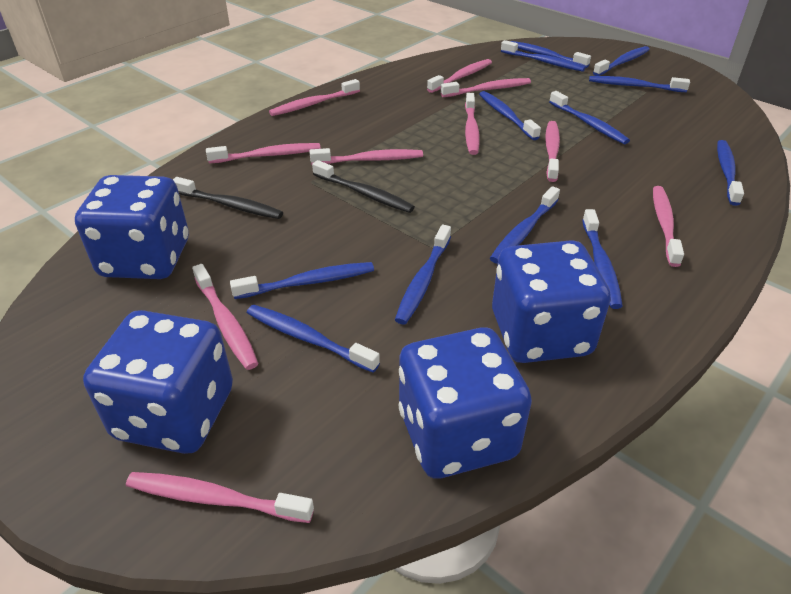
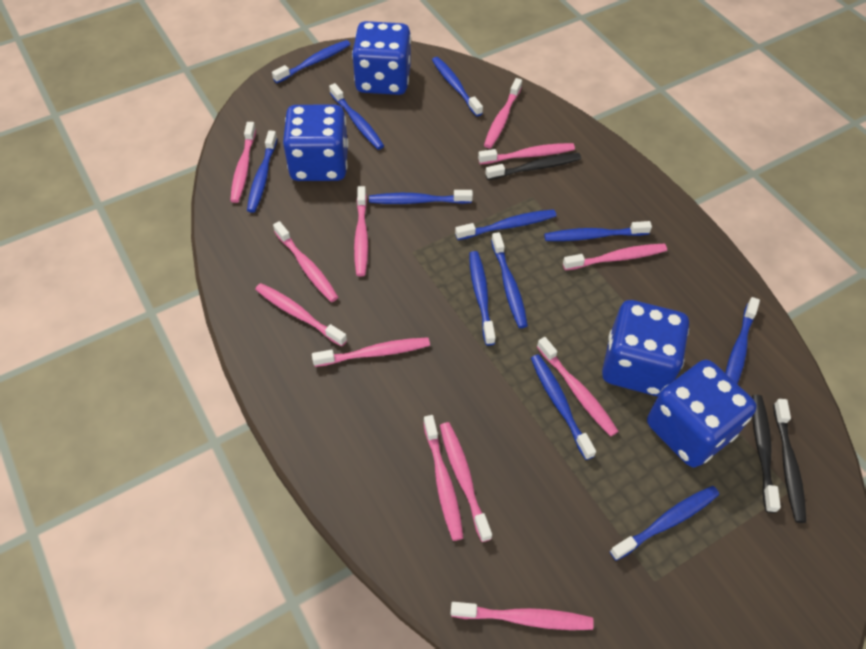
black toothbrush: [173,177,283,219] [312,160,415,213] = 2 -> [485,153,581,180] [752,395,781,513] [773,399,806,523] = 3
pink toothbrush: [126,472,314,523] [192,264,259,370] [206,143,321,164] [269,79,360,116] [310,148,423,165] [427,59,492,93] [441,78,531,97] [465,93,480,155] [545,121,560,182] [653,186,684,267] = 10 -> [230,122,256,203] [255,283,347,347] [273,221,338,302] [312,337,430,367] [354,186,368,276] [423,415,464,541] [440,422,492,542] [451,602,594,630] [478,143,575,164] [484,78,522,148] [537,337,618,436] [563,244,667,270] = 12

